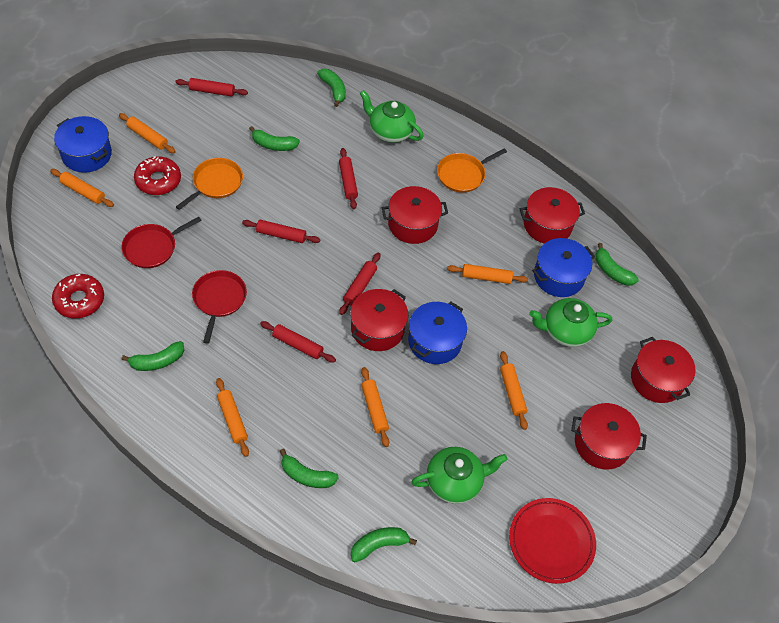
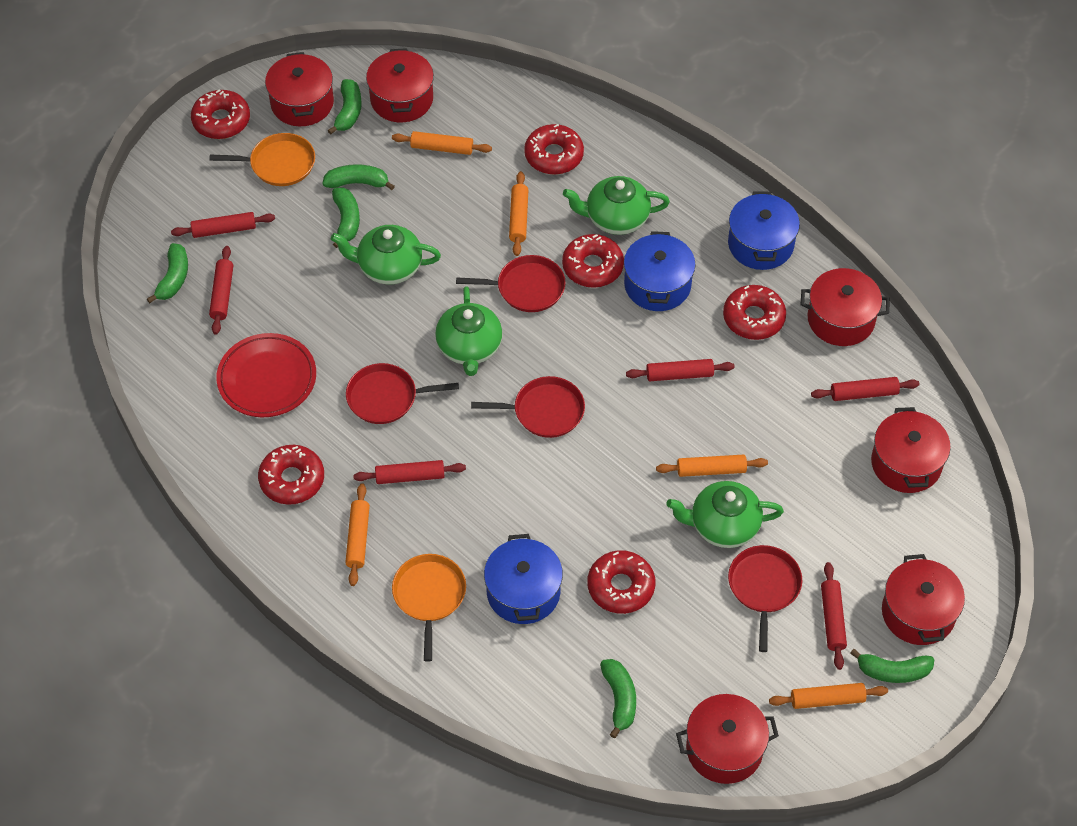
green teapot: [360,90,424,143] [412,447,508,504] [529,298,612,347] = 3 -> [331,225,441,285] [435,286,502,376] [563,176,670,235] [666,481,784,548] = 4
orange rolling pin: [50,169,114,207] [119,113,176,153] [216,378,249,457] [361,367,389,447] [447,264,528,284] [500,351,528,430] = 6 -> [345,484,370,586] [392,131,492,155] [509,171,528,256] [656,455,768,477] [769,683,888,709] = 5
red donut: [52,274,104,318] [134,156,181,195] = 2 -> [191,89,250,139] [258,445,324,505] [524,124,584,175] [562,234,624,288] [587,550,655,614] [723,285,786,340] = 6
red pan: [121,217,202,268] [192,270,247,344] = 2 -> [346,363,459,424] [456,255,566,312] [471,376,585,438] [728,545,802,652] = 4
red pot: [350,289,408,351] [382,186,448,244] [520,187,585,244] [571,403,647,469] [631,337,696,403] = 5 -> [265,52,334,126] [366,48,434,122] [676,694,779,784] [801,268,890,346] [871,407,951,493] [882,554,965,645] = 6
red rolling pin: [175,78,248,97] [242,220,321,243] [260,321,336,363] [339,148,358,209] [339,253,380,315] = 5 -> [171,212,275,238] [209,246,233,335] [353,460,466,484] [626,359,735,381] [811,377,920,401] [821,562,847,670] = 6

